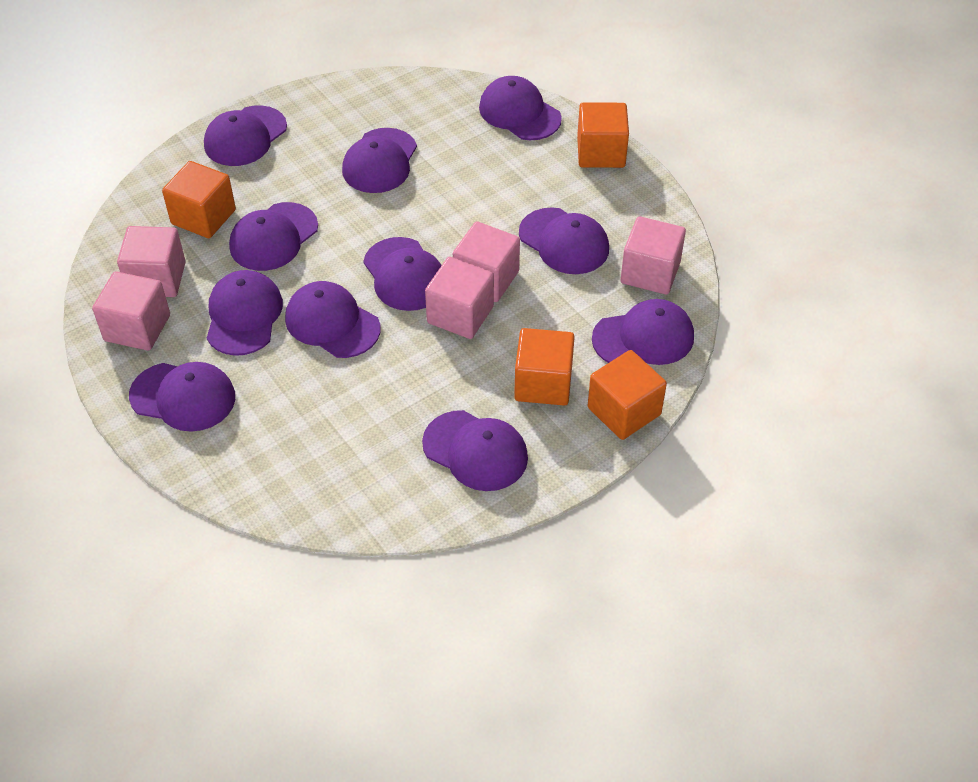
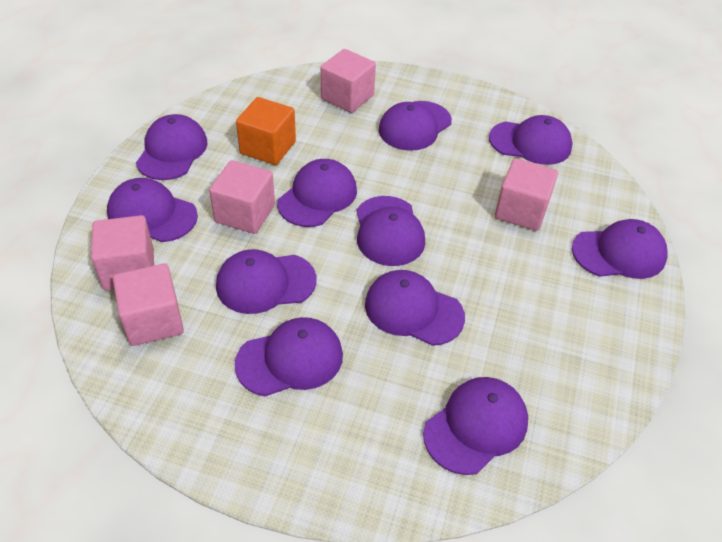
orange cube: [162,161,236,238] [514,328,575,406] [577,102,629,168] [588,350,667,440] = 4 -> [236,97,296,165] = 1

